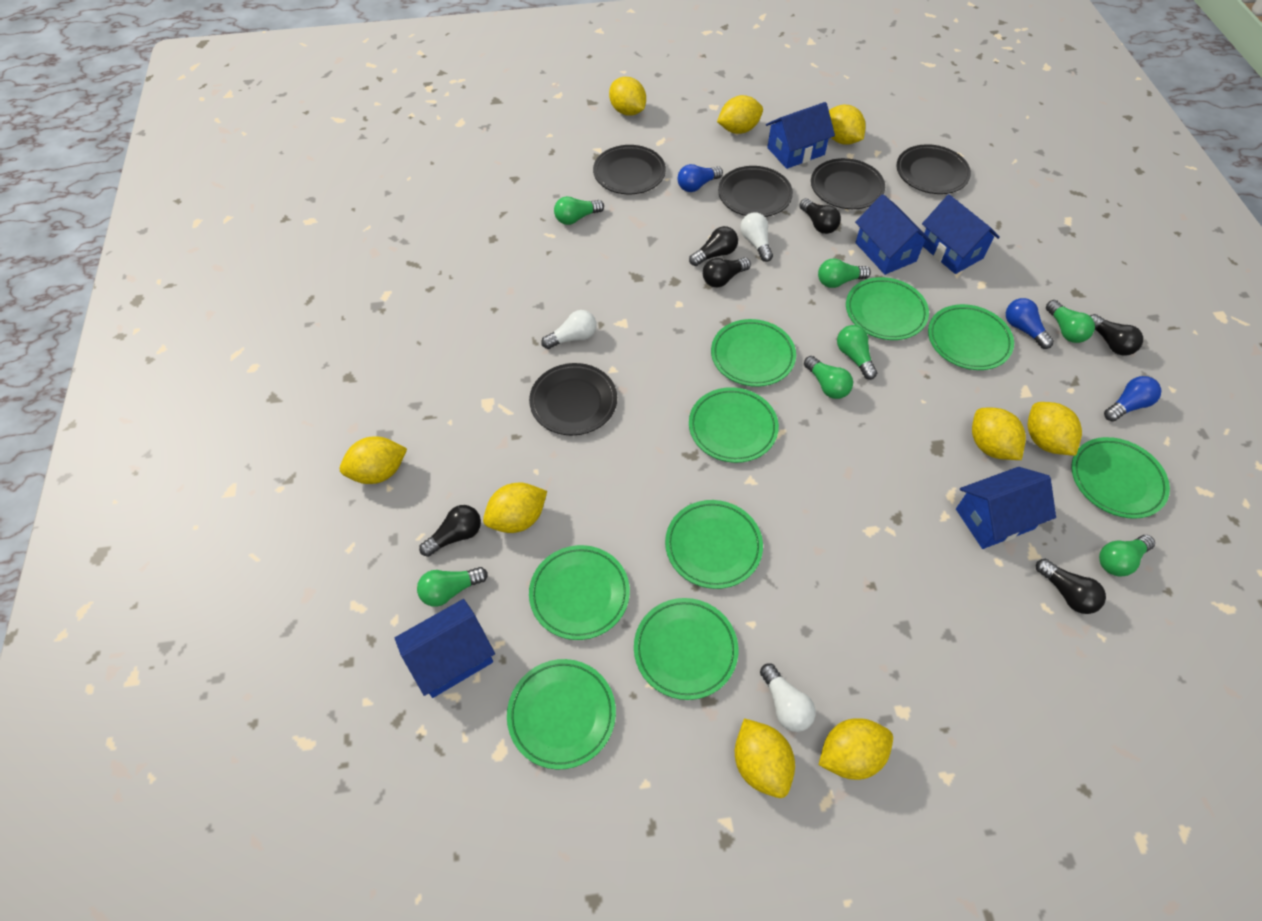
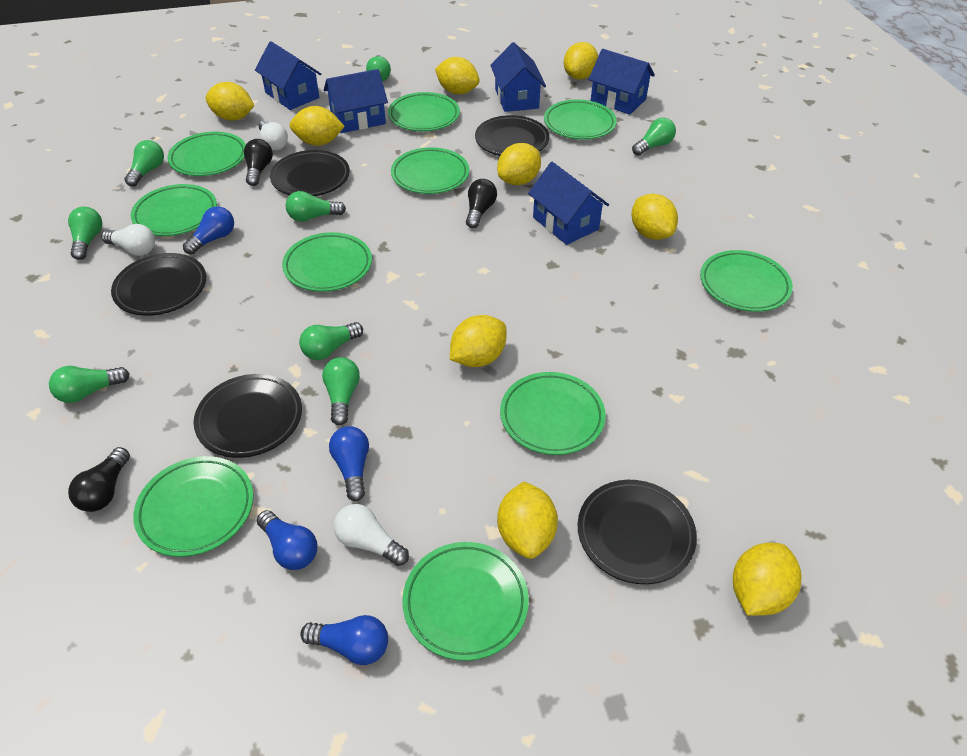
black light bulb: [419,505,481,557] [689,226,738,266] [703,258,751,287] [799,198,841,234] [1036,559,1106,614] [1090,314,1143,356] = 6 -> [68,447,130,512] [244,139,273,186] [466,179,497,228] = 3
blue light bulb: [678,164,723,192] [1006,298,1054,349] [1104,376,1161,422] = 3 -> [183,206,234,255] [257,510,317,570] [300,615,388,665] [329,426,369,501] = 4
green light bulb: [417,567,488,607] [554,196,604,225] [804,356,853,399] [818,259,871,288] [837,325,877,380] [1046,300,1095,343] [1099,535,1155,576] = 7 -> [49,366,130,403] [68,207,102,260] [124,140,164,187] [286,191,346,222] [299,322,363,360] [322,357,360,425] [366,55,391,82] [632,118,676,156] = 8
green plate: [507,659,616,770] [529,545,630,640] [634,598,738,700] [665,500,763,589] [689,387,779,463] [711,319,796,387] [846,277,929,340] [928,304,1014,370] [1071,437,1170,519] = 9 -> [131,184,217,236] [133,456,253,557] [168,132,246,176] [282,232,372,292] [388,92,460,131] [391,147,469,194] [402,542,529,661] [500,372,606,455] [544,99,617,140] [700,250,793,312] = 10

